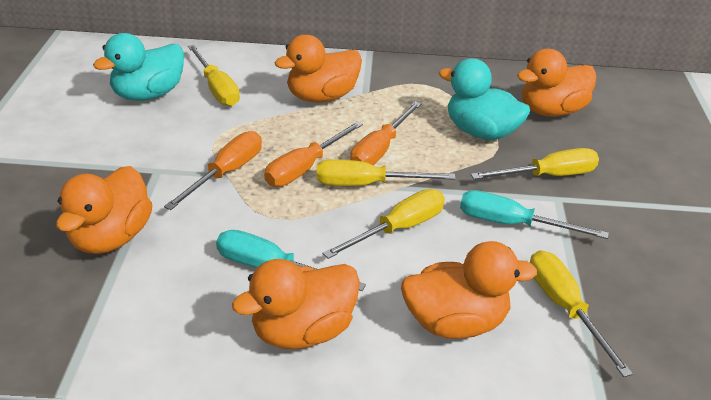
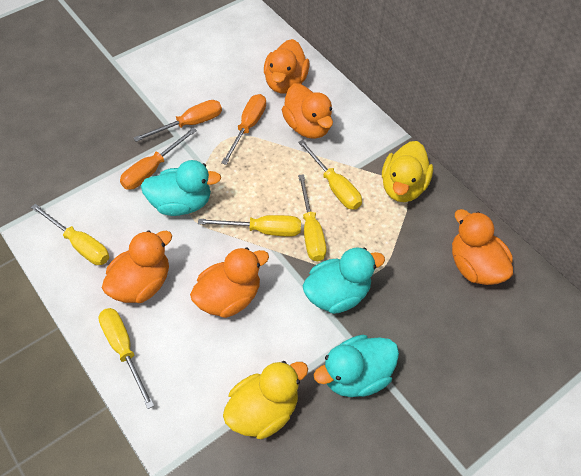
turquoise duck: [93,33,184,101] [439,58,530,140] = 2 -> [141,160,221,216] [303,248,385,314] [314,335,399,397] = 3
turquoise screwdriver: [216,230,366,291] [460,190,609,239] = 2 -> none = 0
yellow duck: none = 0 -> [223,361,308,439] [382,141,433,202] = 2

